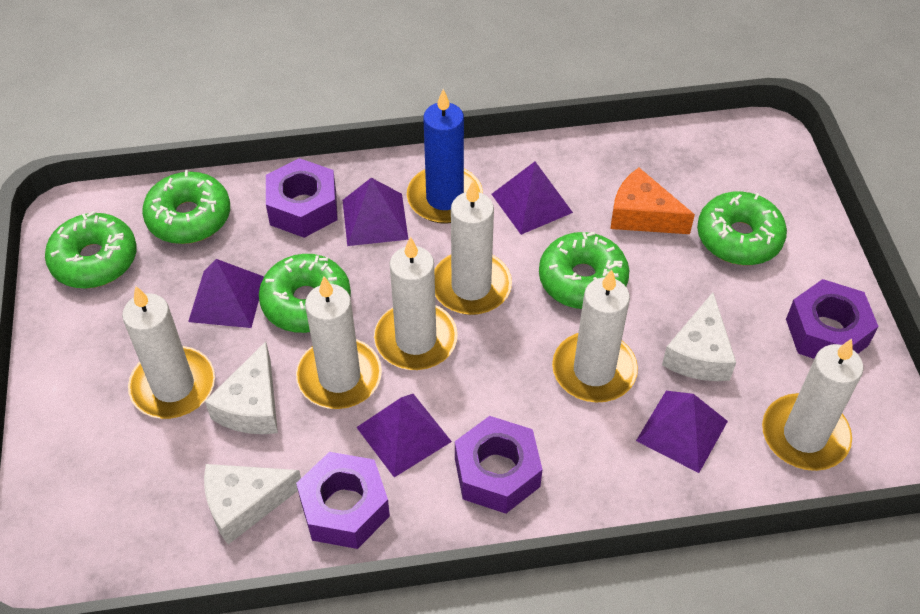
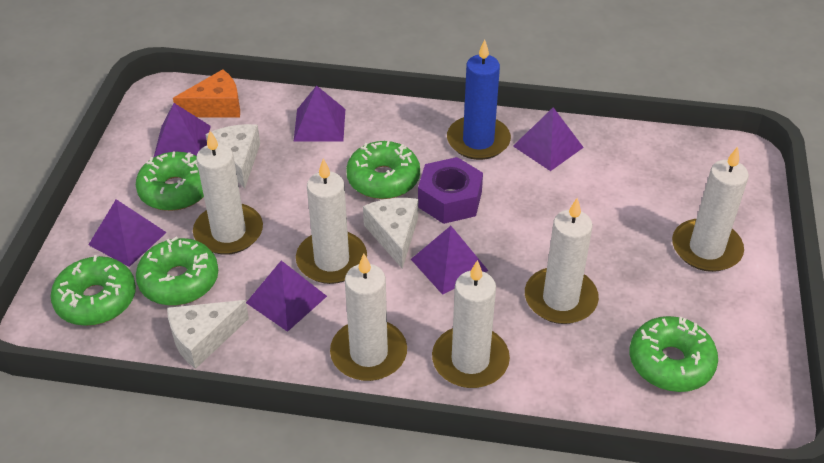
purple nut: [266,158,338,238] [296,452,390,549] [455,416,543,514] [786,279,878,359] = 4 -> [418,157,483,224] = 1
purple pyramid: [188,259,264,328] [343,178,409,246] [356,394,452,477] [492,162,573,235] [636,391,728,473] = 5 -> [88,199,167,267] [153,103,211,158] [246,260,327,332] [294,85,345,142] [411,226,488,295] [513,107,584,171] = 6

